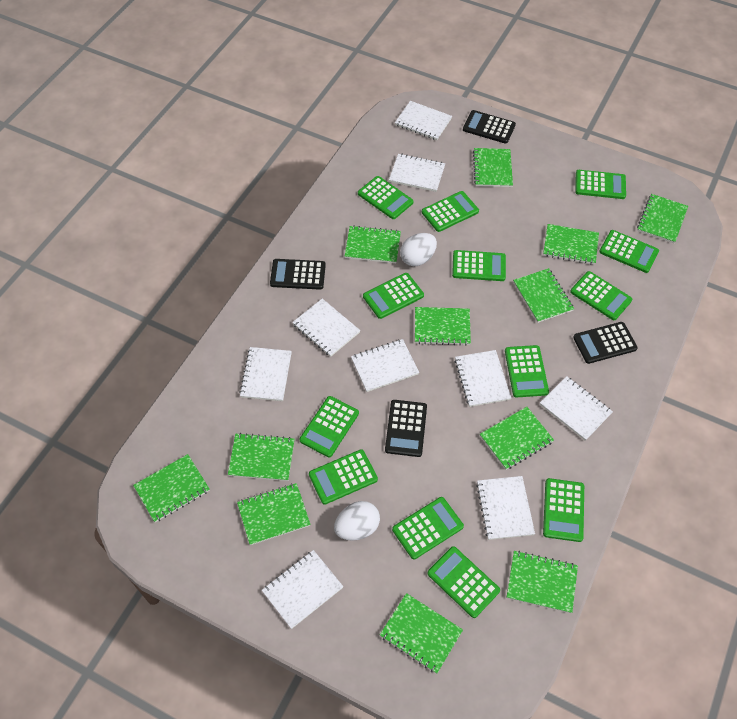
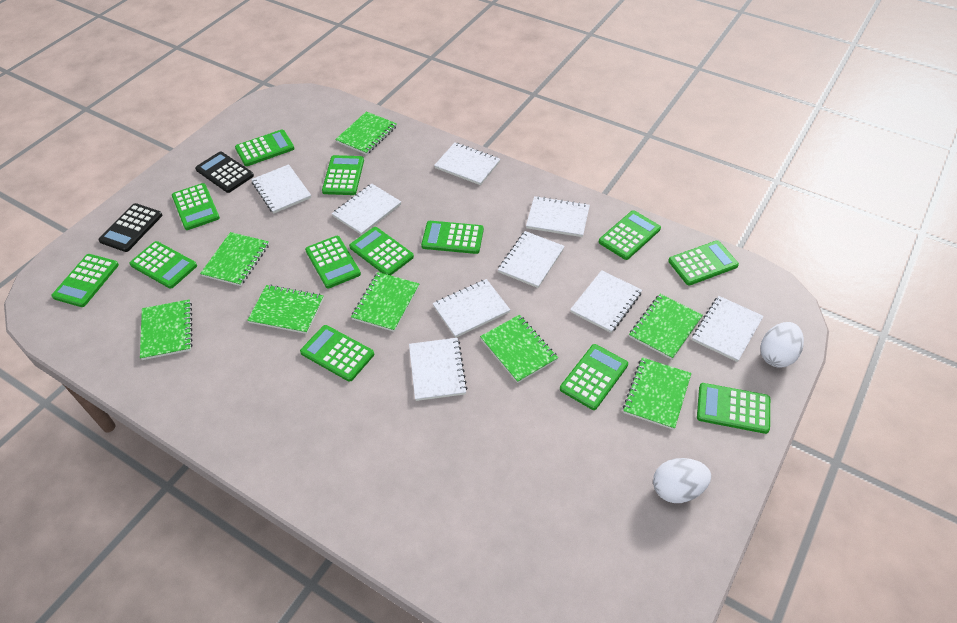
black calculator: [270,259,326,290] [385,400,427,457] [463,110,516,144] [573,322,638,364] = 4 -> [98,203,162,252] [195,151,254,193] = 2
green notebook: [133,454,210,522] [228,433,294,481] [237,483,310,545] [345,226,401,263] [380,593,463,674] [415,307,471,346] [473,148,513,187] [480,407,554,470] [507,551,578,613] [513,268,574,323] [543,224,599,264] [637,194,688,243] = 12 -> [140,299,192,360] [200,232,269,286] [247,285,324,334] [335,111,397,155] [351,272,419,332] [480,315,558,383] [623,357,691,430] [629,294,703,360] = 8

